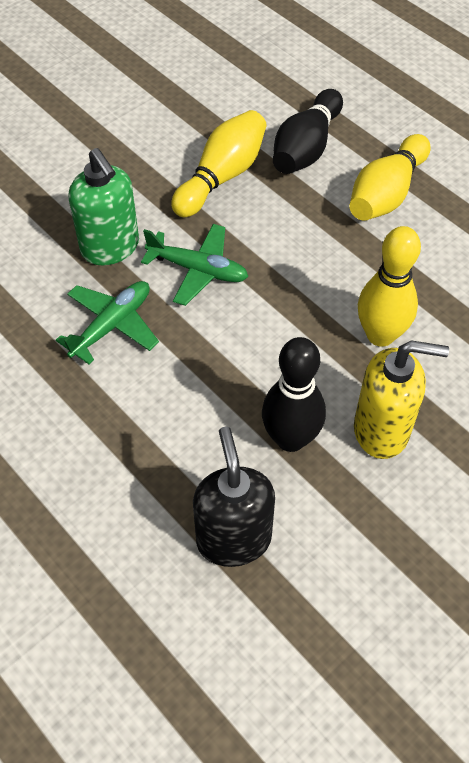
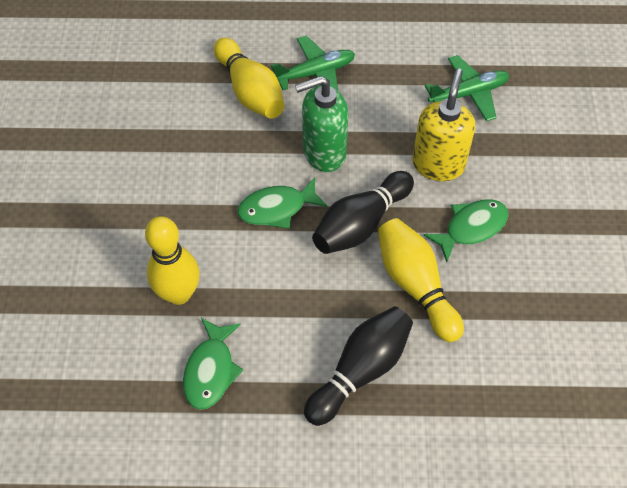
black soap dispenser: [193,427,275,567] = 1 -> none = 0
green fish: none = 0 -> [183,318,243,410] [237,177,328,229] [423,199,508,262] = 3

